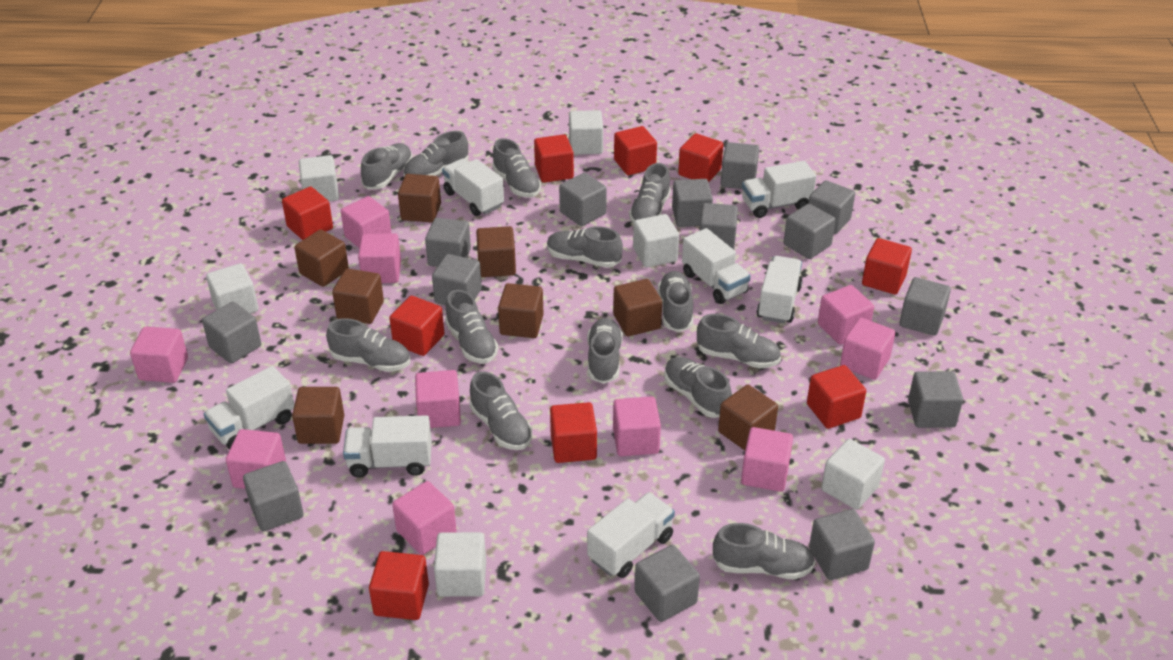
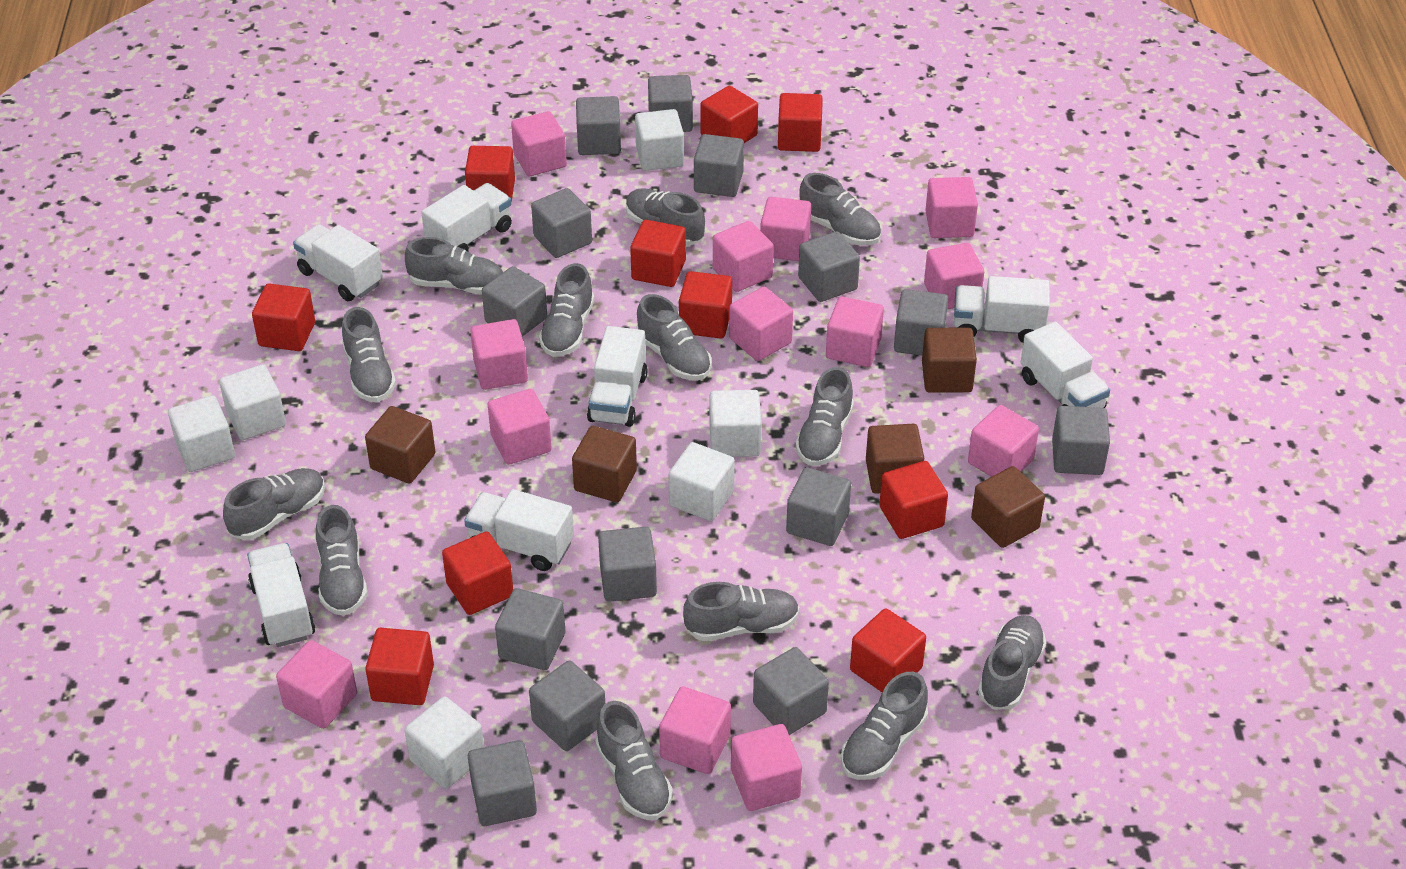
brown cube: [292,387,344,444] [294,229,349,287] [332,269,384,324] [398,174,441,223] [476,226,516,277] [498,283,543,338] [613,279,662,336] [718,385,778,450] = 8 -> [365,406,435,484] [572,426,637,502] [866,424,924,494] [922,328,977,392] [971,466,1045,548] = 5
pink cube: [130,327,188,383] [226,429,286,489] [341,196,391,248] [358,233,401,283] [392,481,457,555] [415,370,461,428] [613,396,661,456] [741,427,793,492] [818,285,874,345] [840,318,896,380] = 10 -> [276,640,357,729] [470,319,528,390] [488,389,552,465] [511,111,567,176] [659,686,731,774] [713,221,774,292] [729,287,793,361] [731,724,802,811] [760,197,811,261] [826,297,884,367] [924,243,984,310] [925,177,978,238] [968,405,1039,477] = 13
red cube: [282,187,333,240] [369,551,429,620] [390,296,444,356] [534,134,574,183] [550,402,597,463] [614,126,657,175] [678,133,723,183] [807,365,866,429] [862,238,912,294] = 9 -> [252,284,315,351] [365,628,434,705] [442,531,513,615] [465,146,515,202] [630,220,686,287] [679,271,732,339] [700,86,758,143] [778,93,823,152] [850,608,926,692] [879,461,948,539] = 10

